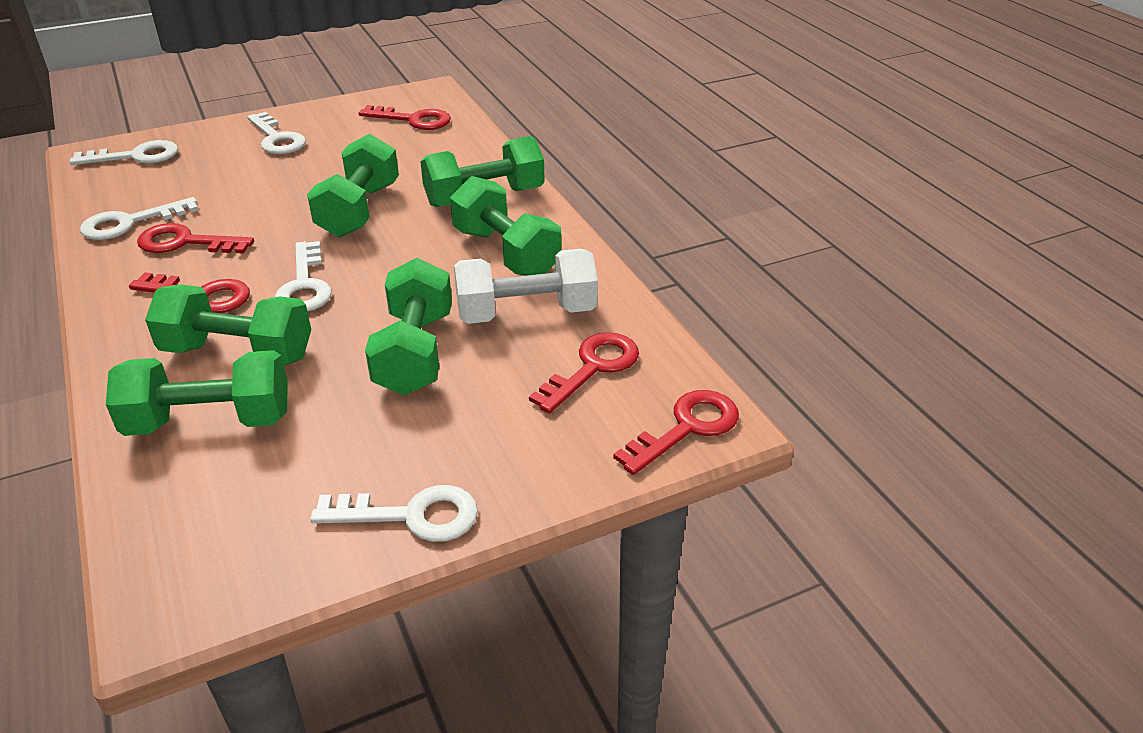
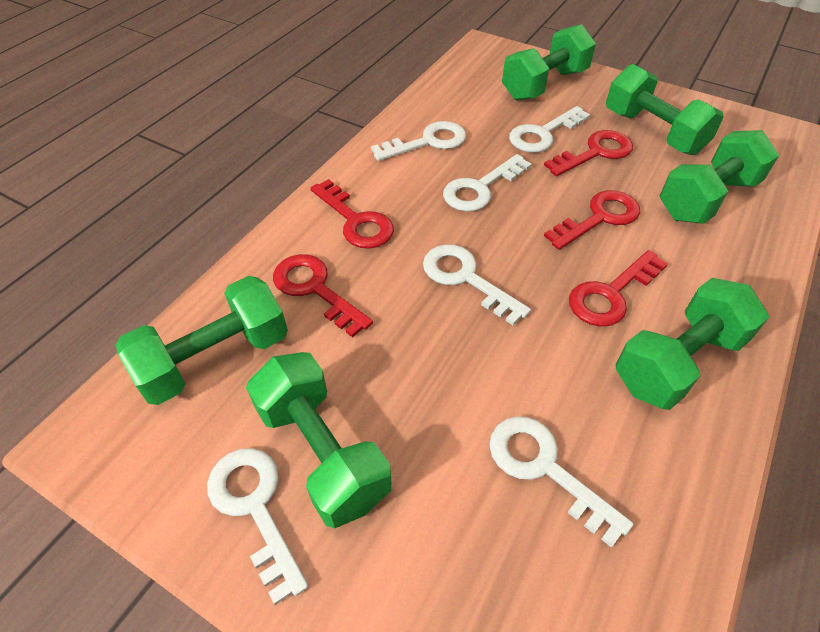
white dumbbell: [454,249,598,324] = 1 -> none = 0
white key: [70,140,178,165] [80,197,199,240] [247,112,306,154] [275,241,332,312] [310,485,478,542] = 5 -> [207,448,308,605] [371,121,466,161] [423,244,531,325] [443,154,532,211] [489,416,633,547] [509,106,590,152] = 6

